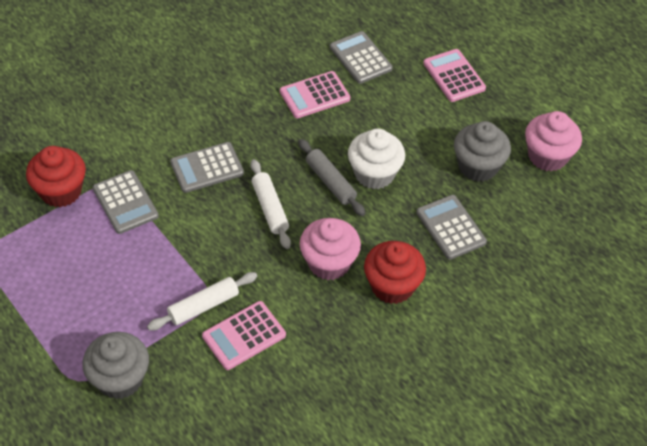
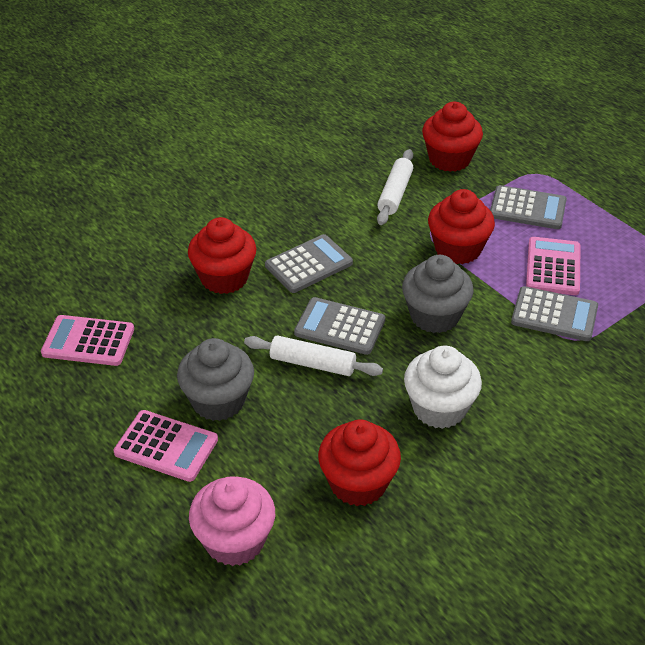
grey rolling pin: [298,139,365,216] = 1 -> none = 0
pink cupcake: [300,218,361,280] [525,111,582,171] = 2 -> [189,477,275,566] = 1
red cupcake: [26,146,86,207] [364,241,426,304] = 2 -> [188,217,256,294] [318,419,401,506] [422,102,483,172] [428,189,495,264] = 4

